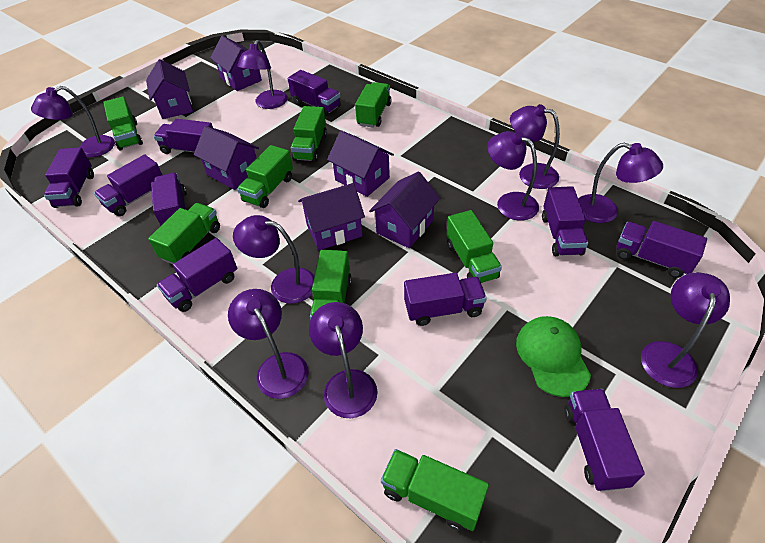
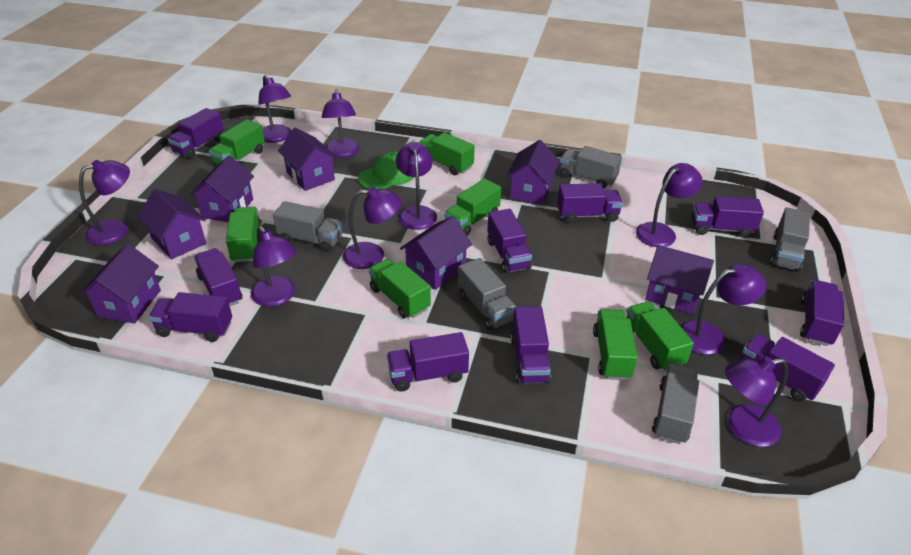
green truck: [103,96,143,151] [148,203,220,264] [237,145,293,208] [291,106,327,162] [310,250,352,320] [355,82,391,127] [381,449,489,532] [446,210,502,283] = 8 -> [209,119,265,165] [226,207,263,262] [369,259,431,318] [419,132,475,175] [444,178,501,236] [593,309,638,380] [627,301,694,371] = 7
grey truck: none = 0 -> [273,201,343,252] [458,258,516,330] [560,146,622,189] [652,363,699,444] [770,207,810,272] = 5
purple house: [146,59,193,119] [194,126,259,190] [210,35,262,91] [298,183,365,250] [327,130,394,197] [369,172,440,248] = 6 -> [80,244,161,324] [138,189,206,260] [190,156,254,222] [278,127,337,191] [400,216,472,290] [506,140,560,205] [645,245,714,314] = 7

